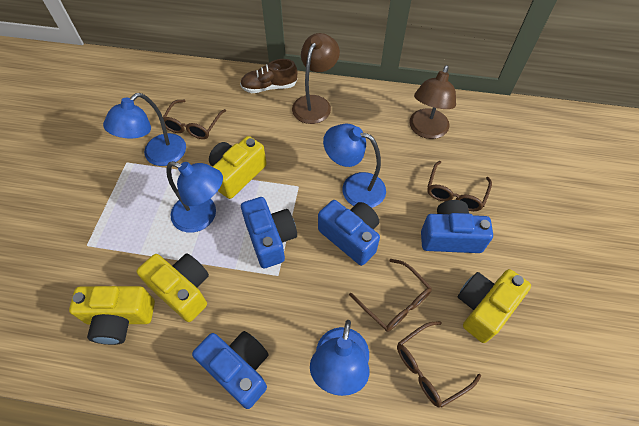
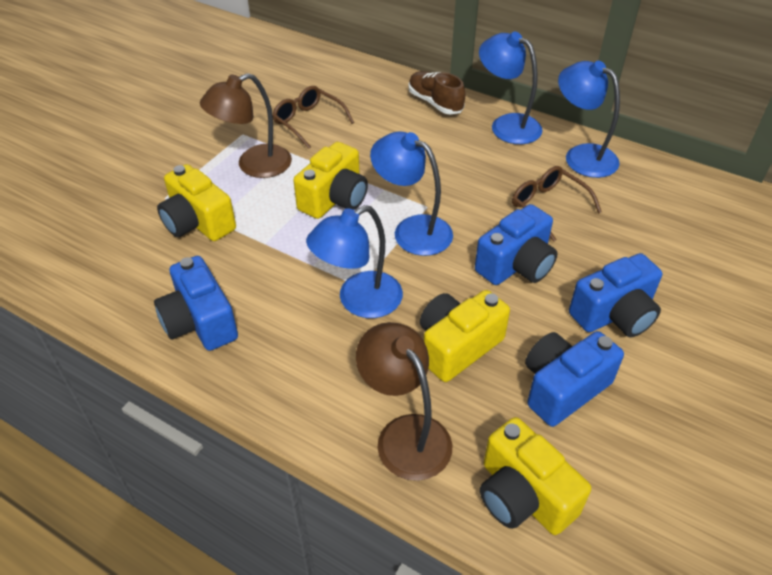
brown glasses: [163,100,226,139] [349,259,432,332] [397,321,481,407] [427,161,492,211] = 4 -> [273,86,354,149] [512,166,602,242] = 2

